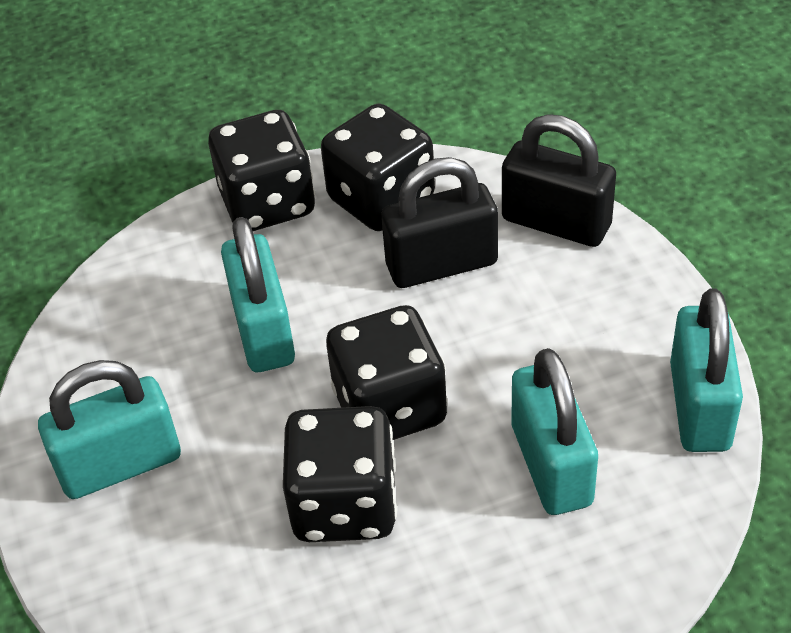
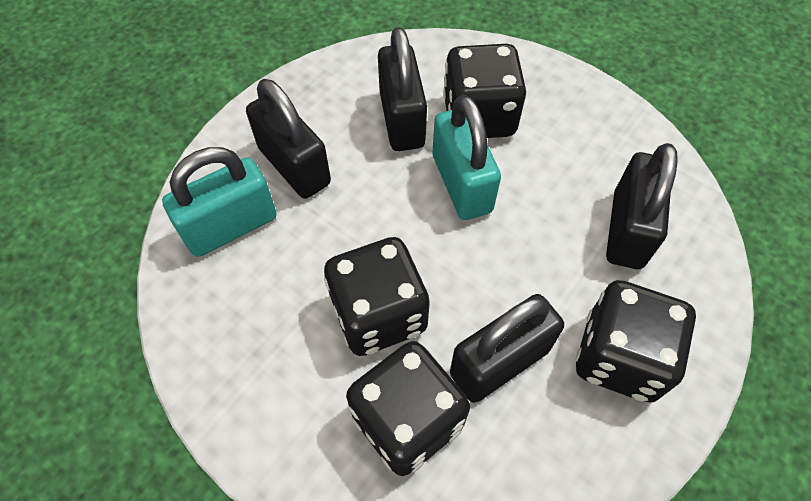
black padlock: [381,157,498,288] [502,114,616,247] = 2 -> [246,79,331,199] [378,27,427,151] [450,294,564,403] [606,143,678,269] = 4
turquoise padlock: [38,360,181,499] [221,217,295,372] [511,348,598,515] [670,288,743,452] = 4 -> [162,147,277,257] [432,95,501,220] = 2

